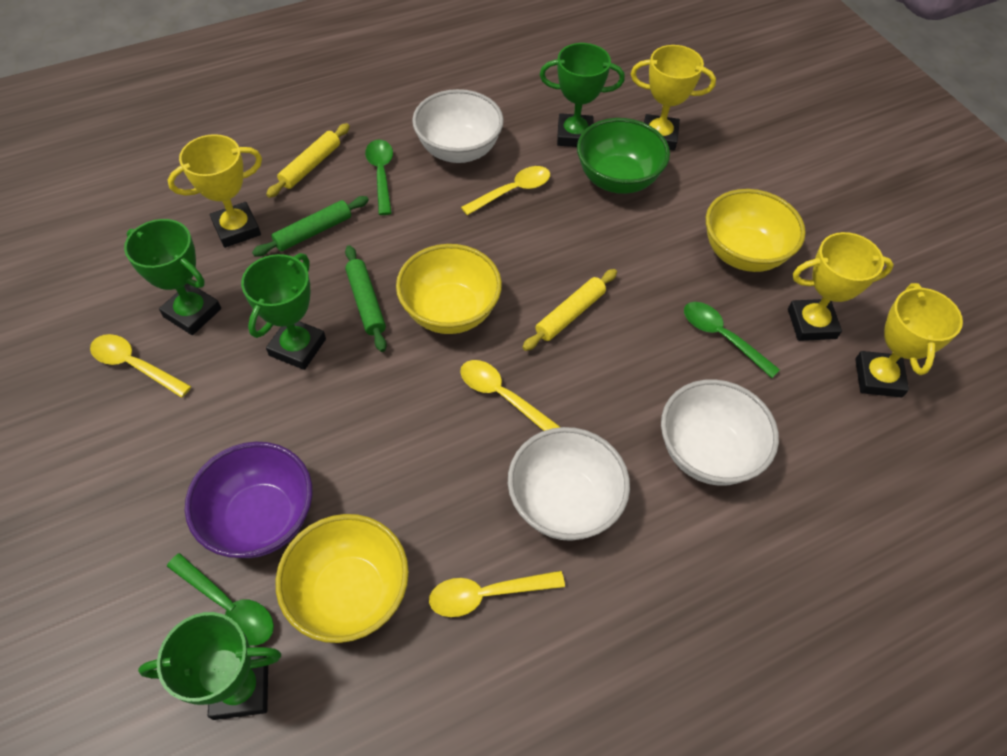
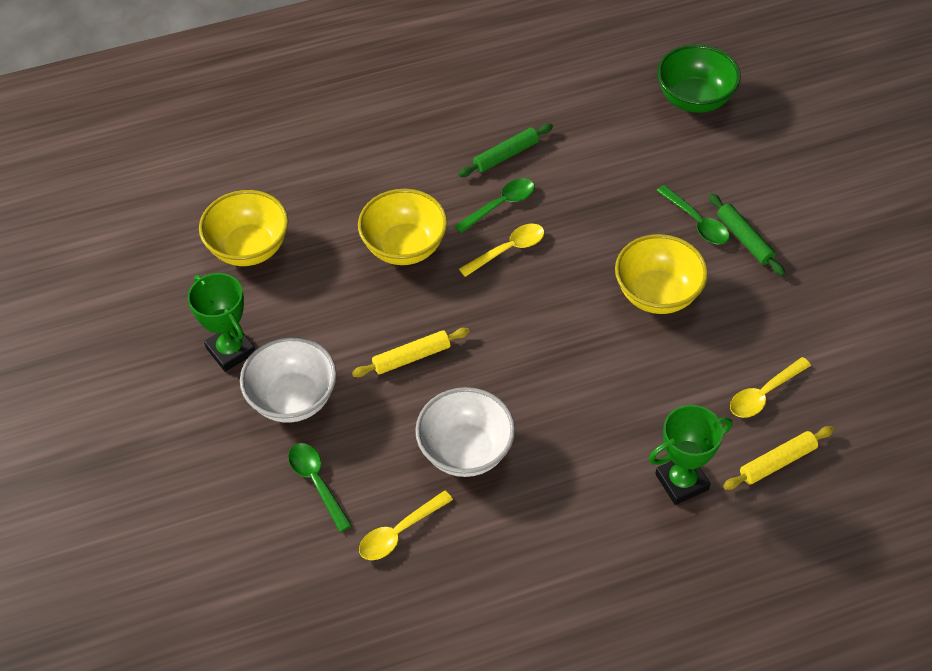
green trophy: [124,219,221,335] [138,612,281,720] [241,253,326,370] [540,43,625,147] = 4 -> [188,273,255,372] [649,405,732,505] = 2
purple bowl: [185,441,313,558] = 1 -> none = 0
white bowl: [412,89,504,163] [508,427,630,541] [661,379,779,486] = 3 -> [240,337,337,423] [415,387,515,477] = 2
yellow spoon: [90,334,191,398] [429,571,565,617] [460,360,560,431] [461,166,550,215] = 4 -> [359,490,453,560] [459,224,544,277] [730,357,811,418] = 3
yellow trophy: [168,134,262,248] [631,45,716,151] [788,232,894,341] [855,283,963,397] = 4 -> none = 0

